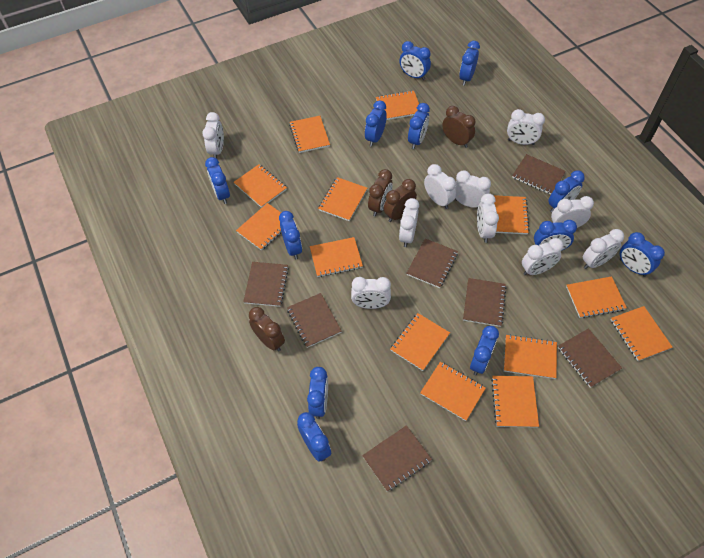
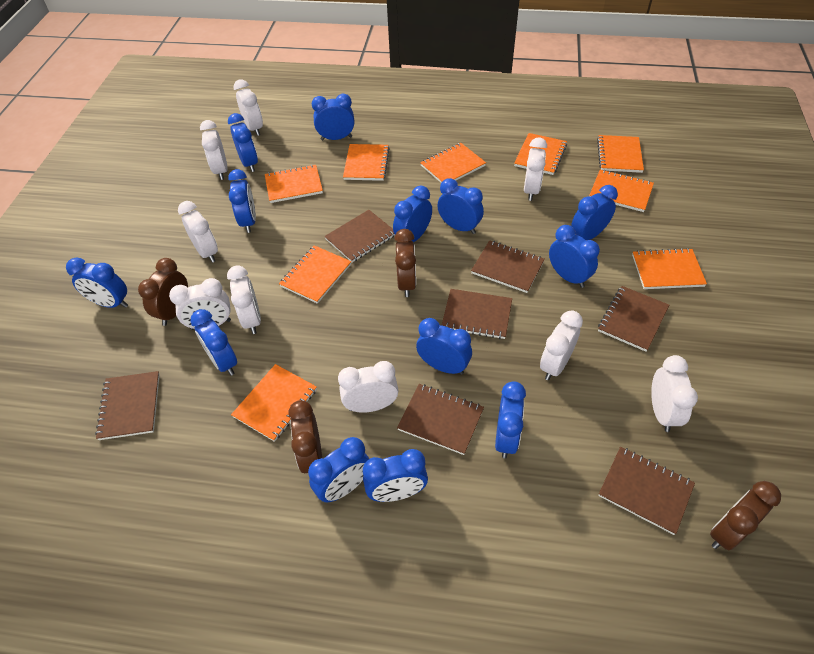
blue clock: [205,157,230,204] [279,211,302,259] [297,412,331,462] [307,367,328,419] [365,100,387,147] [399,41,431,80] [408,103,430,149] [459,41,480,86] [470,326,499,375] [534,220,577,250] [548,170,585,213] [620,232,665,277] = 12 -> [66,257,128,308] [190,309,237,376] [228,113,258,172] [228,169,256,233] [308,437,369,502] [312,94,354,140] [363,449,428,502] [393,186,432,242] [416,318,472,375] [437,178,484,234] [495,381,526,458] [549,225,600,288] [571,185,618,240] = 13
orange notebook: [234,164,287,208] [236,203,281,250] [289,116,330,153] [310,237,363,277] [318,177,367,221] [376,90,419,120] [391,313,450,371] [420,362,486,421] [491,376,539,428] [494,195,530,234] [504,334,557,379] [566,276,627,318] [611,306,673,361] = 13 -> [231,364,317,442] [265,164,323,203] [279,245,351,304] [343,144,390,181] [420,143,486,183] [514,133,567,175] [589,170,654,212] [597,135,644,173] [632,248,707,289] = 9
white clock: [202,112,224,159] [351,277,391,309] [399,198,419,247] [424,164,456,209] [455,170,491,208] [477,193,499,243] [507,109,545,145] [522,238,564,275] [551,196,594,228] [583,229,624,269] = 10 -> [169,278,231,330] [178,201,218,263] [200,120,228,180] [227,265,261,334] [234,79,263,136] [338,361,399,413] [524,137,547,201] [540,311,583,380] [651,355,698,432] = 9

